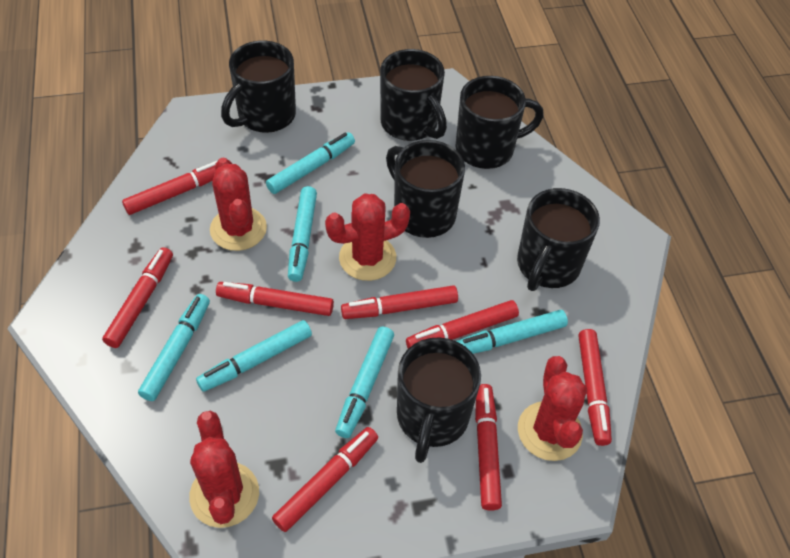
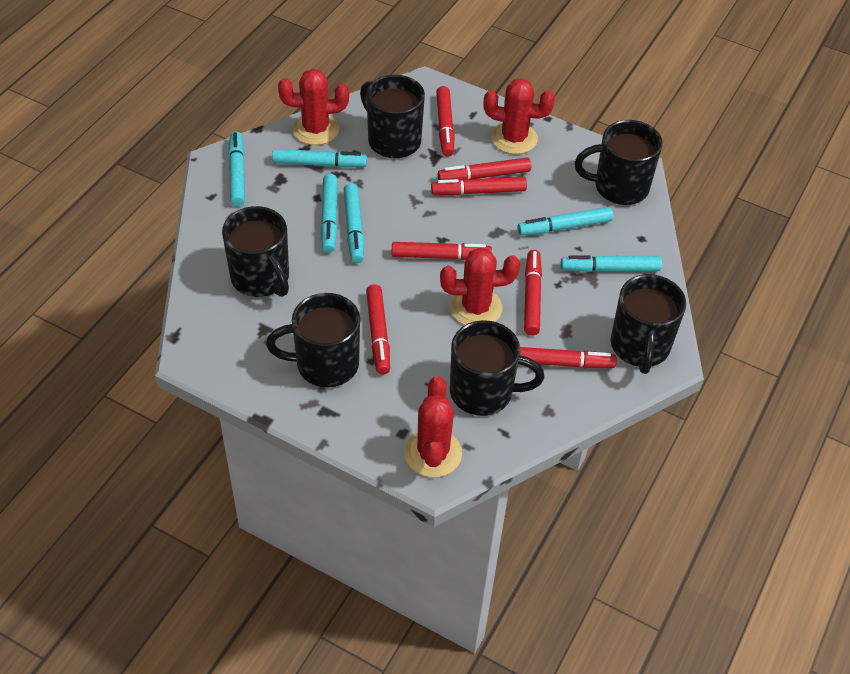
red marker: [102,247,173,348] [122,161,217,215] [216,282,334,316] [272,427,378,532] [341,285,458,319] [406,300,519,349] [475,384,502,511] [578,329,612,446] = 8 -> [366,284,390,375] [392,242,492,260] [431,177,527,195] [436,86,454,157] [438,157,531,180] [520,347,617,368] [524,250,542,335] = 7

